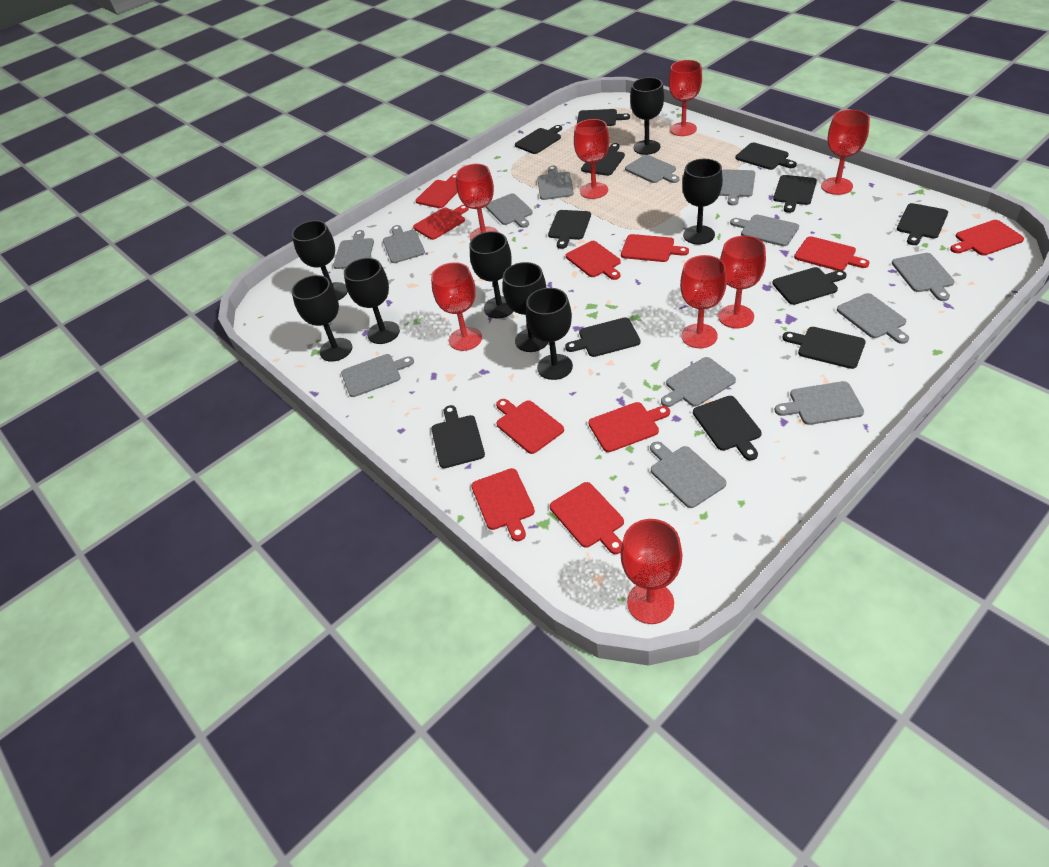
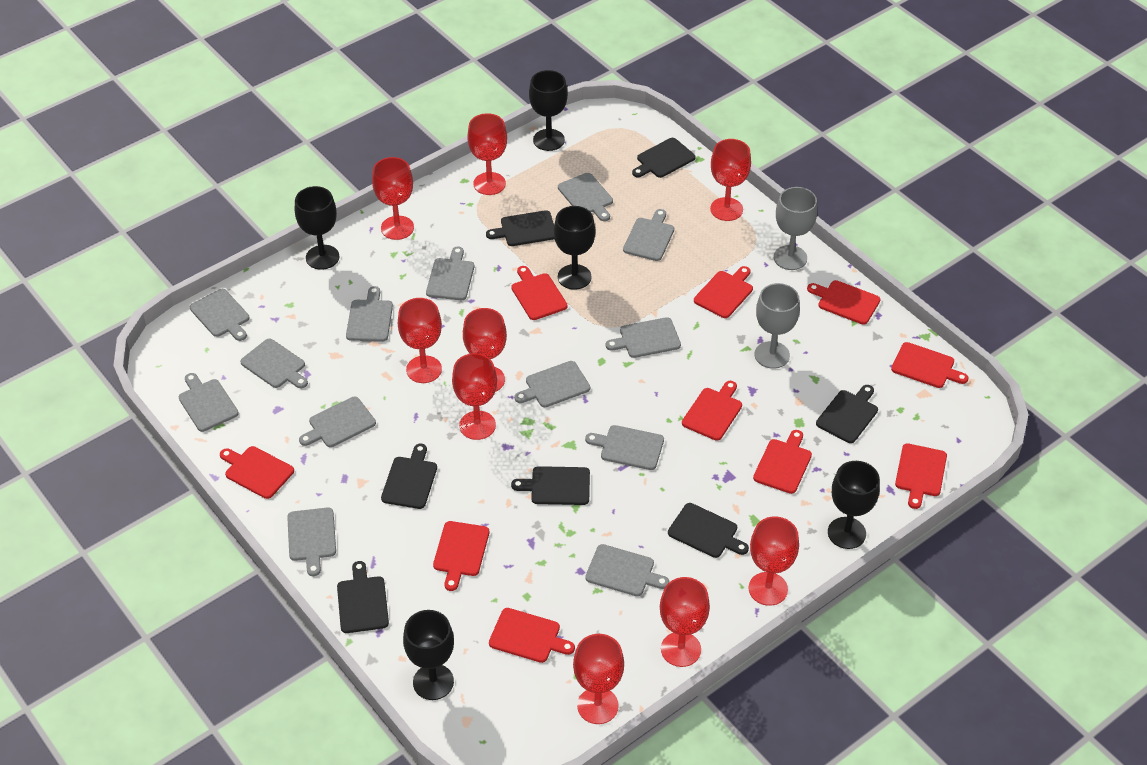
black cutting board: [431,405,485,468] [515,125,562,154] [548,210,591,249] [565,317,641,357] [577,109,630,126] [581,143,625,176] [693,396,762,460] [735,143,797,170] [772,267,846,305] [773,175,817,213] [783,327,866,369] [897,203,948,245] = 12 -> [337,561,389,633] [381,444,437,509] [486,210,555,246] [511,466,590,505] [632,138,696,178] [668,503,749,558] [816,385,878,443] = 7
black goblet: [292,220,348,300] [292,275,352,362] [344,258,400,344] [469,231,514,318] [503,262,548,352] [526,288,573,380] [630,77,664,155] [682,159,723,245] = 8 -> [295,186,340,270] [403,610,454,700] [529,70,568,151] [554,206,595,290] [828,461,880,549] = 5
grey goblet: none = 0 -> [755,283,800,369] [774,187,817,270] = 2
red goblet: [431,262,482,351] [456,164,498,240] [574,119,609,199] [621,519,682,624] [669,60,702,136] [680,255,727,348] [718,236,766,329] [821,110,870,195] = 8 -> [372,157,414,240] [398,298,442,383] [452,353,497,440] [463,308,507,392] [467,113,507,195] [573,634,624,724] [660,577,710,667] [710,139,751,221] [749,517,799,606] = 9

